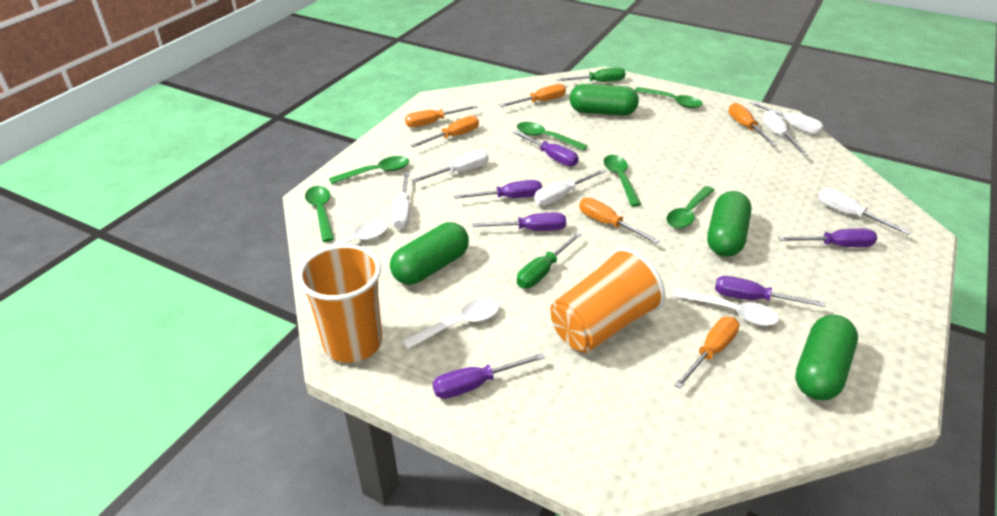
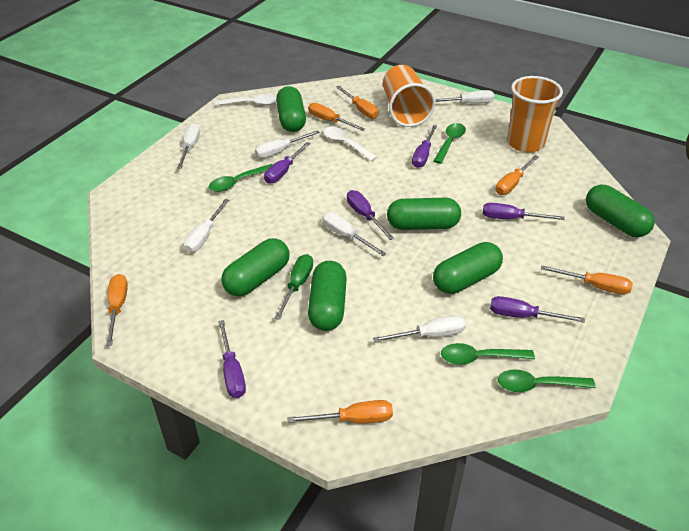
green capsule: [390,222,469,285] [570,84,639,116] [707,191,751,257] [795,315,858,400] = 4 -> [221,238,289,297] [276,86,306,132] [308,261,347,331] [387,198,461,230] [433,242,503,294] [586,185,655,237] = 6
green screwdriver: [517,232,582,288] [557,67,625,82] = 2 -> [274,254,313,320] = 1
green spoon: [305,186,334,242] [329,156,409,184] [517,122,588,151] [604,155,641,207] [635,87,703,108] [666,186,715,229] = 6 -> [209,164,273,192] [434,123,466,164] [441,343,535,365] [498,369,596,392] = 4
white spoon: [302,220,388,261] [402,298,499,349] [673,288,779,326] = 3 -> [215,94,277,106] [323,127,377,161] = 2

